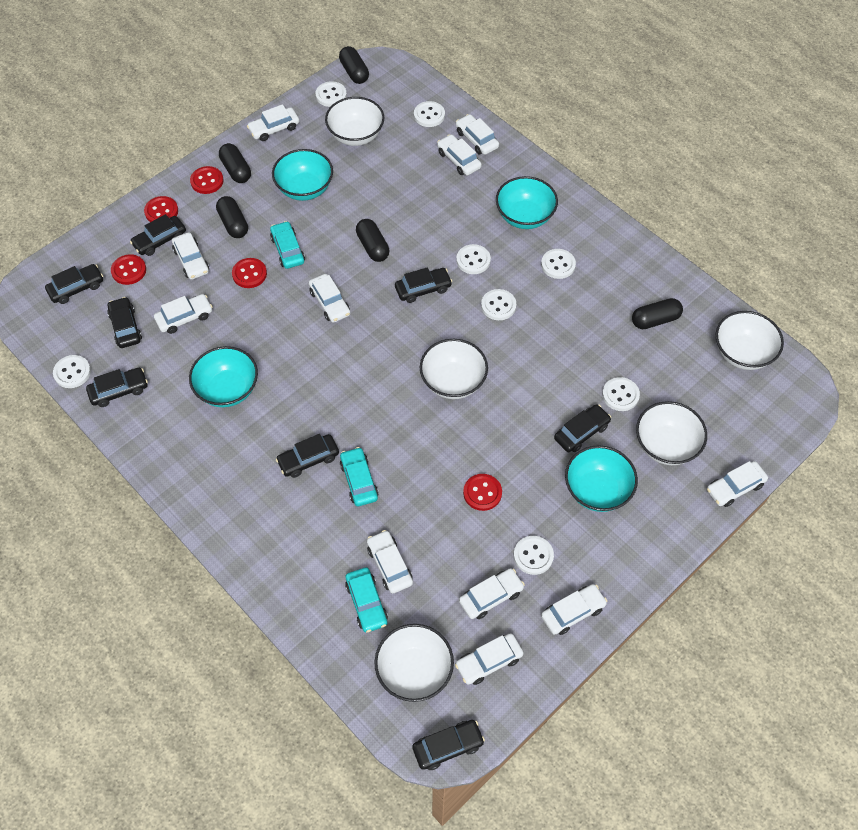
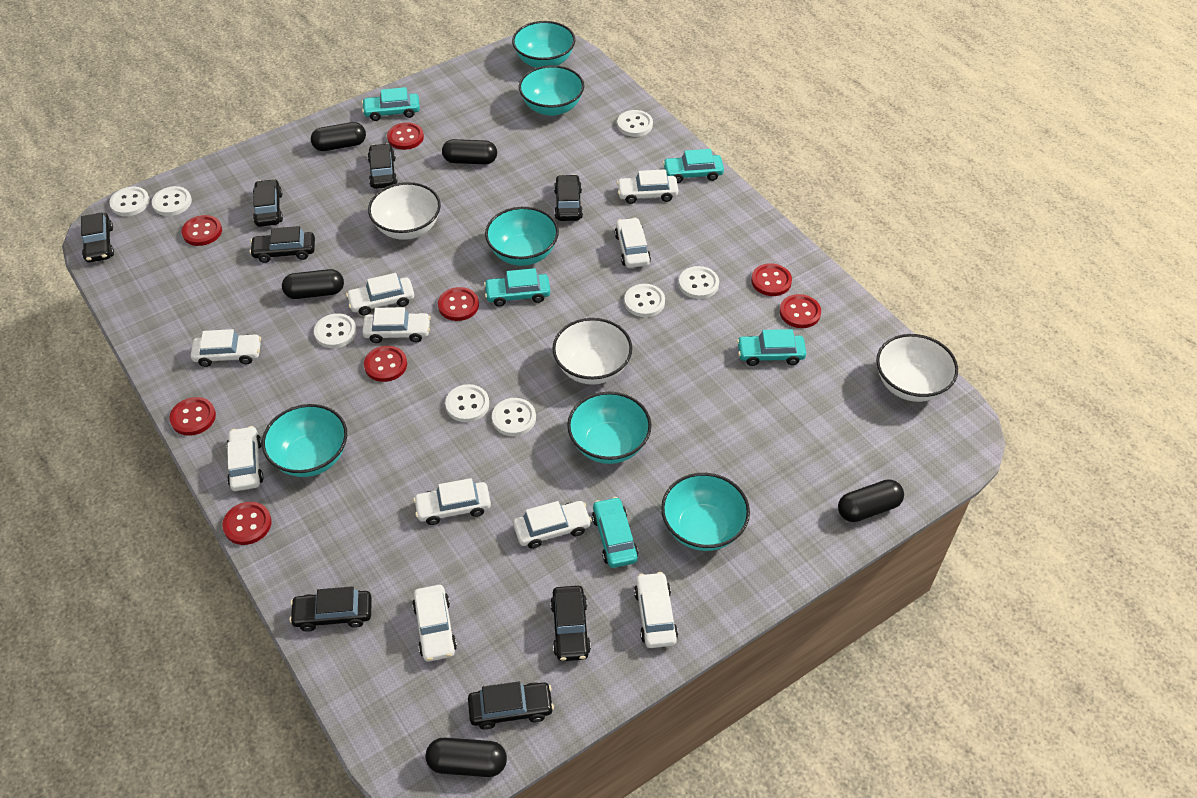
red button: [111,254,146,285] [144,196,178,222] [190,166,224,194] [232,258,267,288] [463,474,502,511] = 5 -> [169,397,216,436] [181,215,222,246] [222,502,272,545] [364,346,407,382] [387,122,424,150] [438,287,479,321] [751,263,792,296] [780,294,821,328] = 8
turquoise bowl: [189,346,258,407] [272,149,333,201] [496,176,558,229] [565,445,638,512] = 4 -> [262,404,347,477] [485,207,559,266] [512,21,575,68] [519,65,584,116] [567,392,651,464] [661,473,750,551] = 6
turquoise car: [270,221,305,269] [340,447,379,506] [345,567,388,633] = 3 -> [362,87,420,121] [484,268,550,307] [592,497,638,568] [663,149,724,183] [737,329,806,366] = 5
white bowl: [325,97,384,146] [374,624,454,702] [420,339,488,399] [636,401,707,465] [716,311,784,370] = 5 -> [368,182,441,240] [552,318,632,385] [876,334,958,402] = 3
white car: [154,294,213,334] [172,232,209,280] [247,104,299,141] [309,274,350,323] [367,530,413,594] [437,134,482,176] [455,633,523,685] [456,114,499,155] [459,568,525,619] [541,584,607,635] [707,461,768,507] = 11 -> [191,329,261,367] [226,426,264,491] [346,273,414,316] [362,307,431,343] [412,585,457,662] [413,478,491,525] [513,501,592,549] [615,217,651,268] [617,169,678,204] [634,572,678,648] = 10

